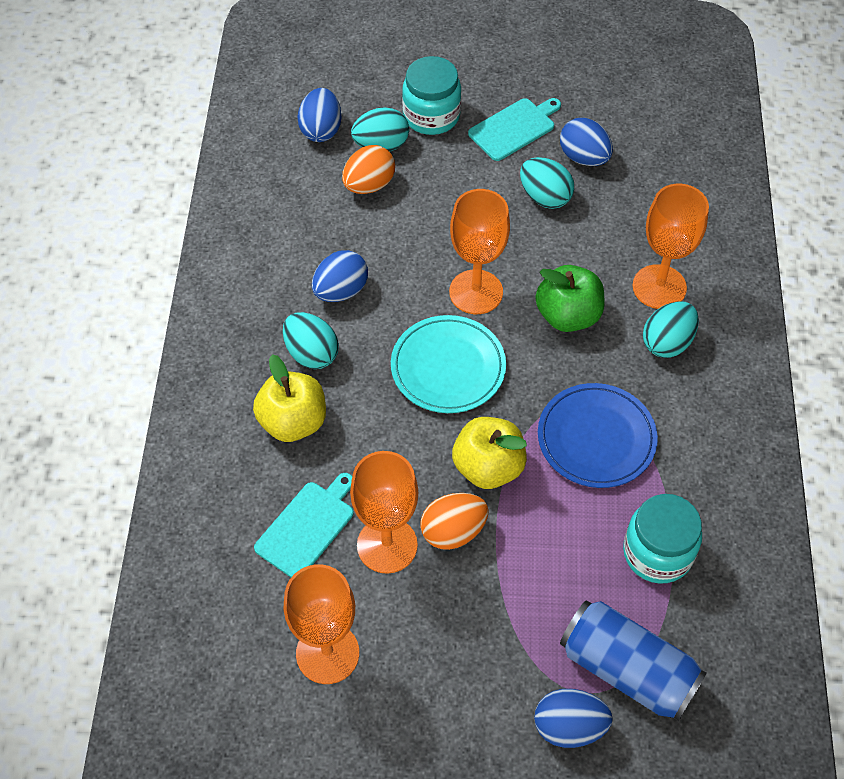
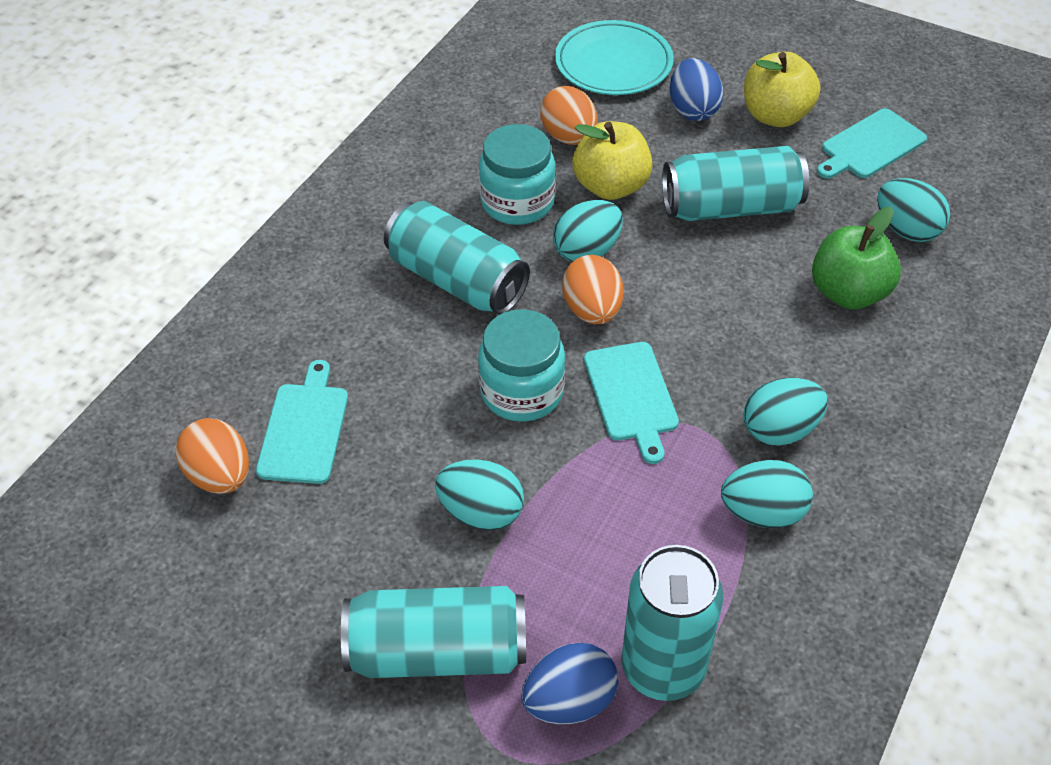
blue can: [560,601,707,721] = 1 -> none = 0
blue egg: [298,88,342,142] [312,250,368,302] [534,689,613,748] [560,118,613,166] = 4 -> [521,643,618,724] [670,58,723,121] = 2
blue plate: [538,383,658,488] = 1 -> none = 0
orange egg: [342,145,395,194] [420,493,489,550] = 2 -> [176,418,249,494] [540,86,598,145] [563,255,624,324] = 3
orange goblet: [284,564,359,684] [350,451,418,574] [449,189,510,314] [633,184,709,309] = 4 -> none = 0
turquoise can: none = 0 -> [341,586,526,678] [384,201,530,315] [621,545,723,701] [662,146,809,221] = 4
turquoise cutting board: [254,473,354,577] [468,98,561,161] = 2 -> [256,360,348,484] [584,342,679,464] [817,108,927,179] = 3
turquoise egg: [283,312,339,369] [351,107,409,152] [520,157,574,209] [643,301,699,358] = 4 -> [435,460,524,531] [553,200,623,262] [721,460,813,528] [744,378,828,446] [877,178,950,242] = 5

